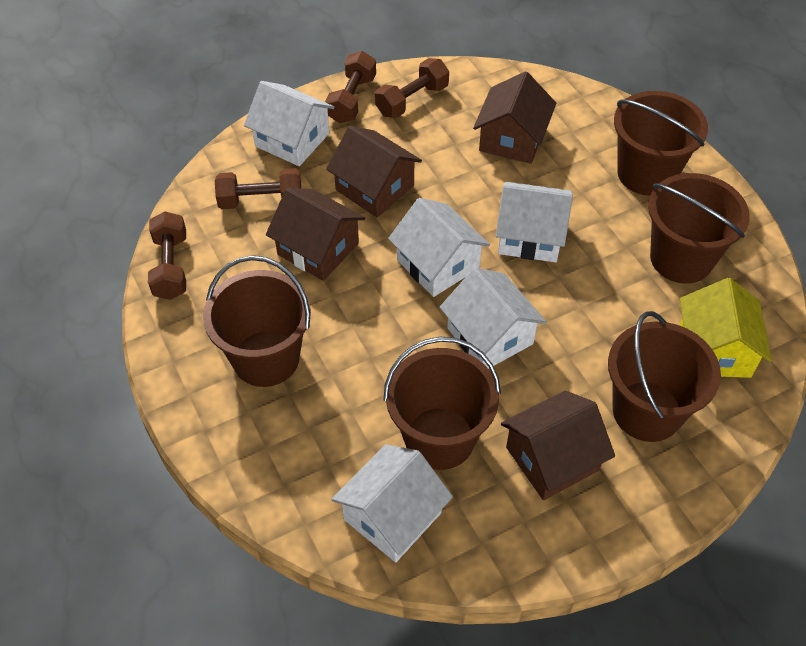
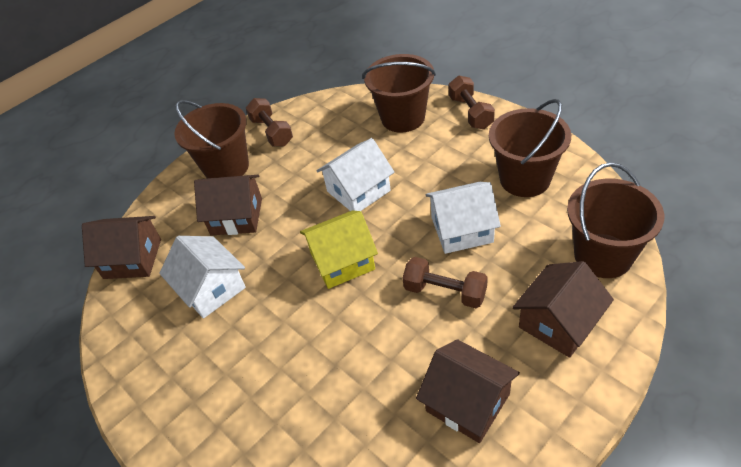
brown bucket: [203,255,311,387] [384,337,501,470] [608,311,721,442] [614,91,708,196] [648,173,750,283] = 5 -> [174,100,249,178] [363,54,436,133] [489,99,571,197] [567,162,665,278] = 4
brown dumbbell: [148,211,186,300] [215,168,301,209] [325,51,376,123] [375,58,449,118] = 4 -> [246,98,293,146] [402,257,488,308] [449,76,495,129] = 3
white house: [244,81,334,166] [331,444,453,562] [388,198,490,297] [440,268,547,369] [496,182,573,262] = 5 -> [159,236,246,319] [317,138,394,211] [425,182,501,254] = 3

